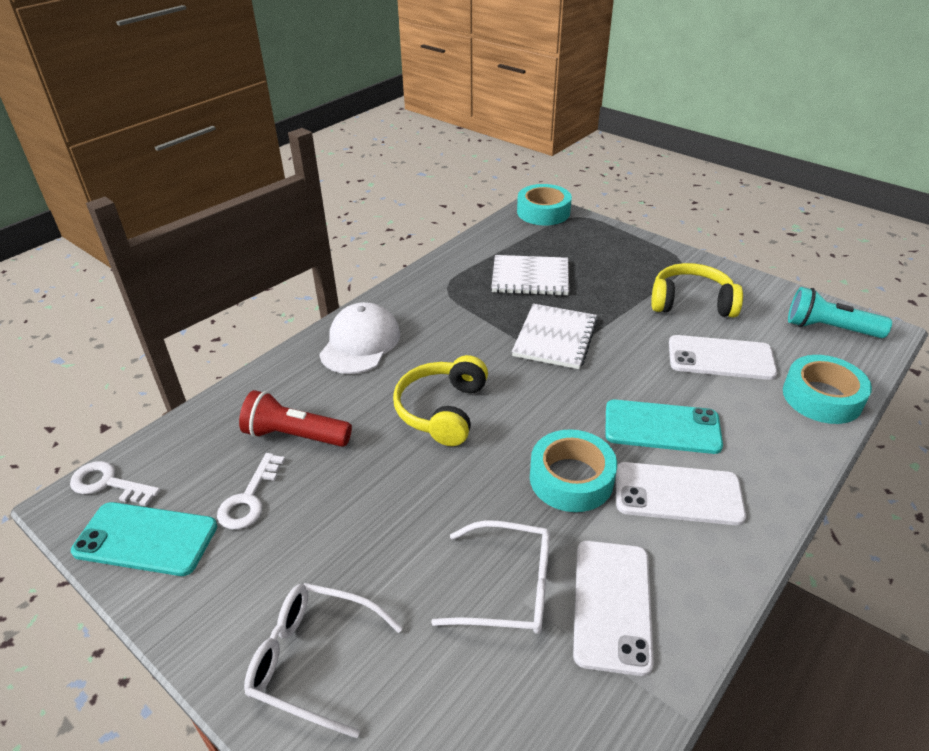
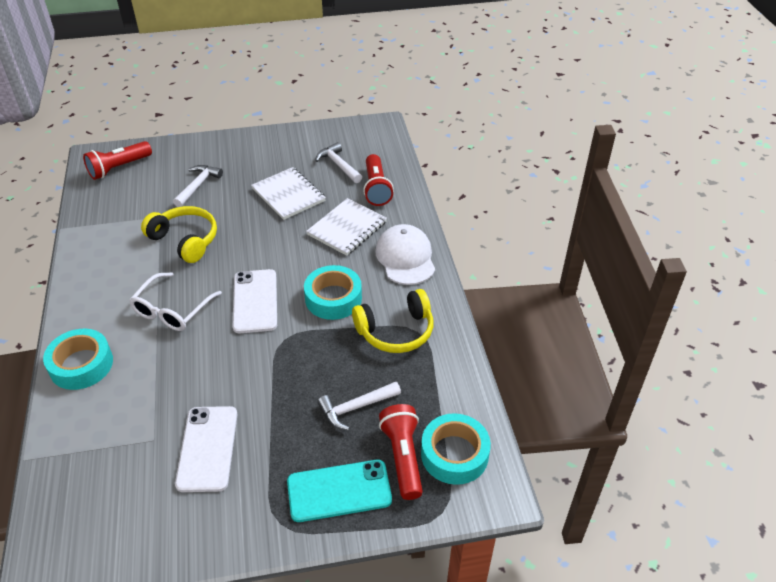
red flashlight: [239,390,352,447] = 1 -> [83,141,152,180] [363,154,394,206] [379,404,423,500] = 3
turquoise flashlight: [788,287,892,338] = 1 -> none = 0
turquoise phone: [71,502,217,576] [605,400,723,454] = 2 -> [287,460,392,522] = 1
white glasses: [244,583,403,738] [431,520,550,634] = 2 -> [129,273,222,331] = 1
white hammer: none = 0 -> [173,165,223,207] [315,142,362,183] [317,382,401,430] = 3
white key: [70,461,160,506] [217,453,285,529] = 2 -> none = 0
white phone: [573,541,654,676] [616,462,746,525] [669,335,777,380] = 3 -> [175,406,237,492] [233,269,277,333] = 2

